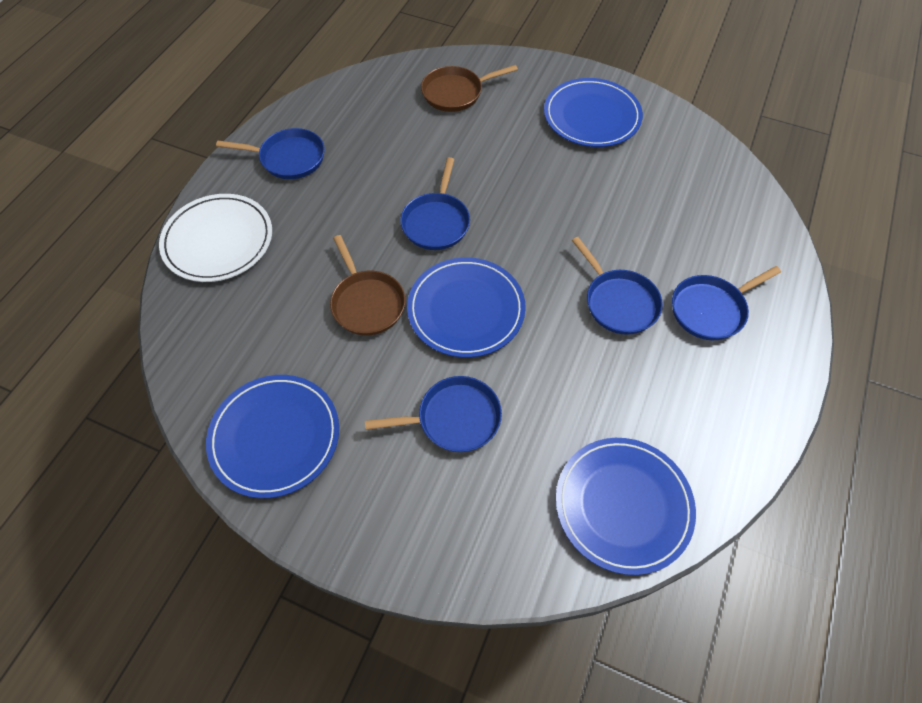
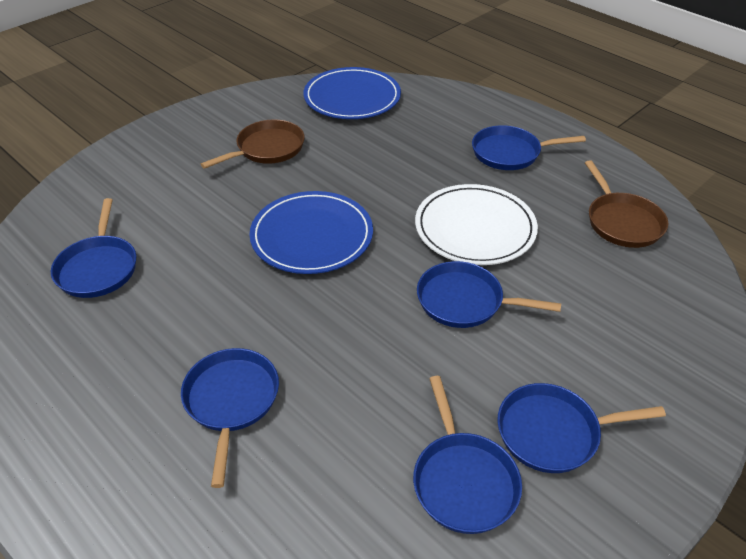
blue pan: [216,128,325,179] [365,376,502,452] [400,157,470,250] [572,237,663,335] [672,266,781,340] = 5 -> [51,198,136,298] [181,348,279,488] [413,376,522,534] [417,261,561,328] [472,125,586,170] [497,383,666,473] = 6
blue plate: [206,375,339,498] [407,257,526,358] [544,78,643,147] [556,438,696,575] = 4 -> [249,191,373,274] [303,67,401,119] = 2

